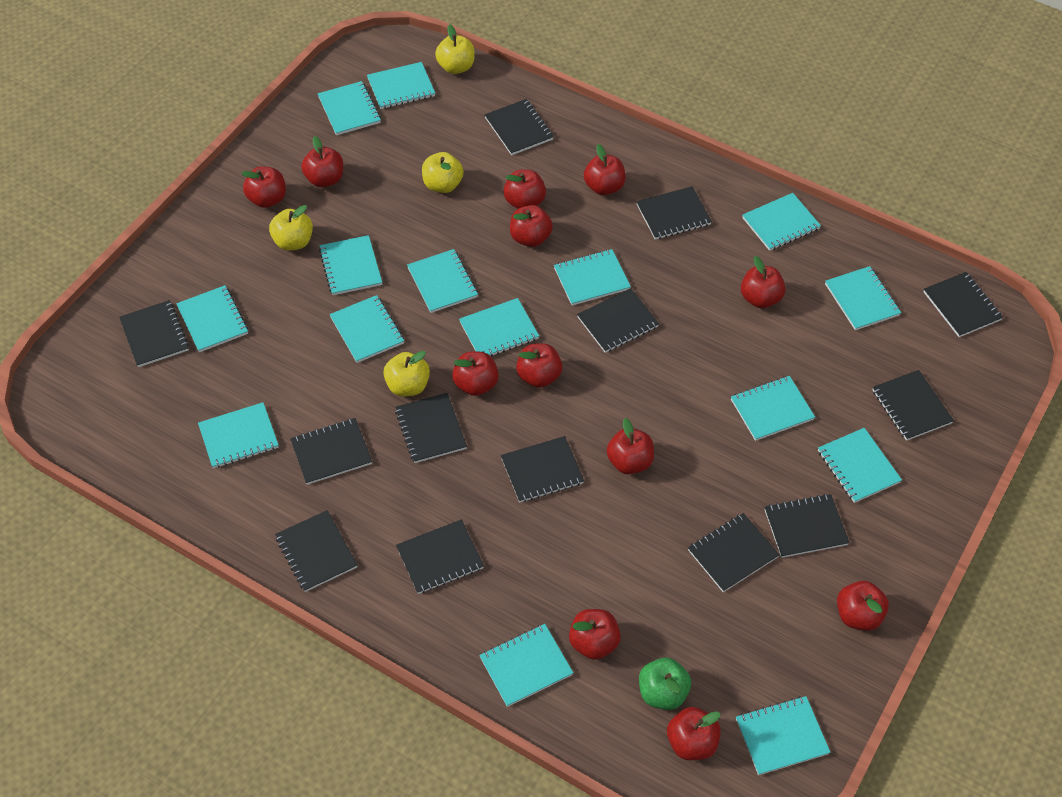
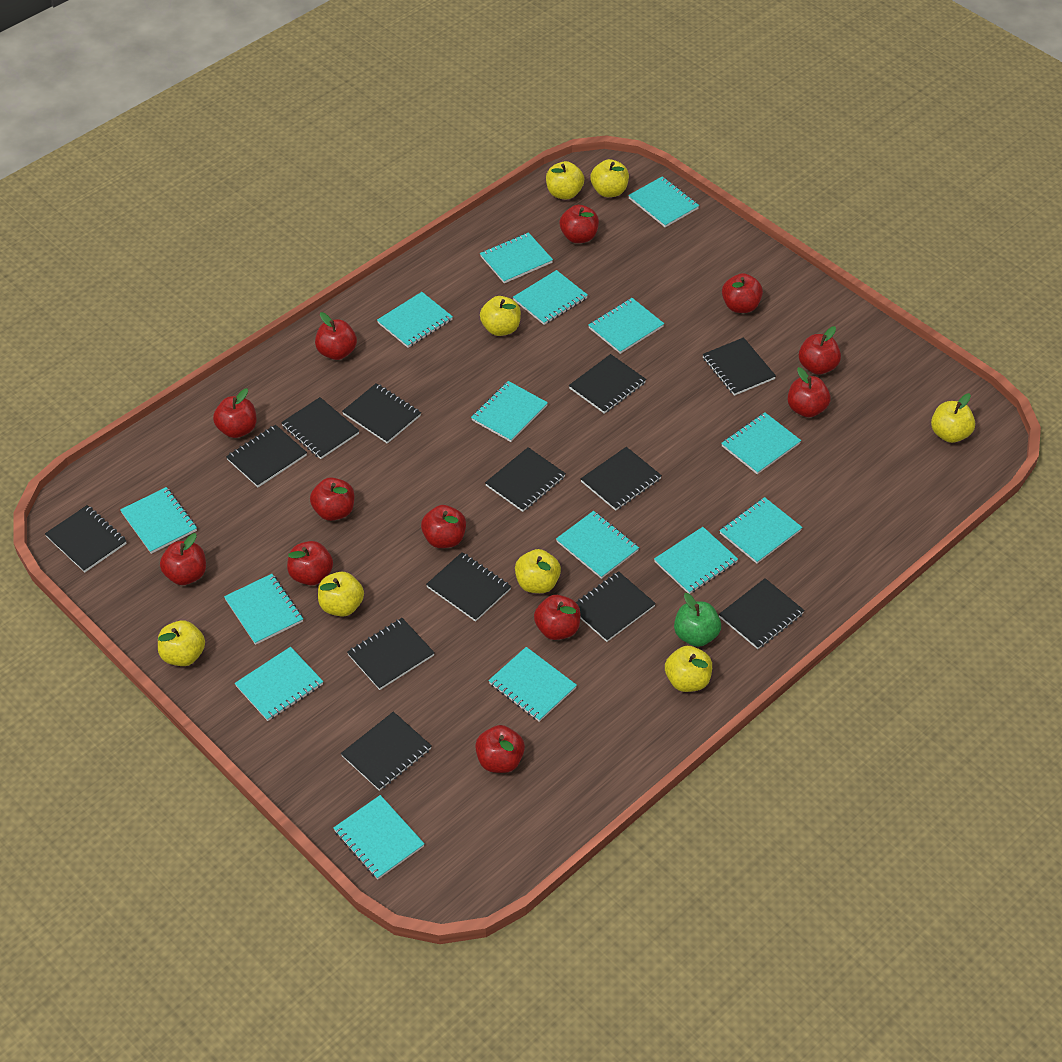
yellow apple: [269,205,313,251] [383,351,430,396] [422,152,464,193] [435,24,475,74] = 4 -> [158,620,205,666] [318,572,364,617] [480,296,521,336] [515,549,561,593] [546,161,584,199] [590,159,629,197] [665,646,712,692] [931,393,975,443] = 8

